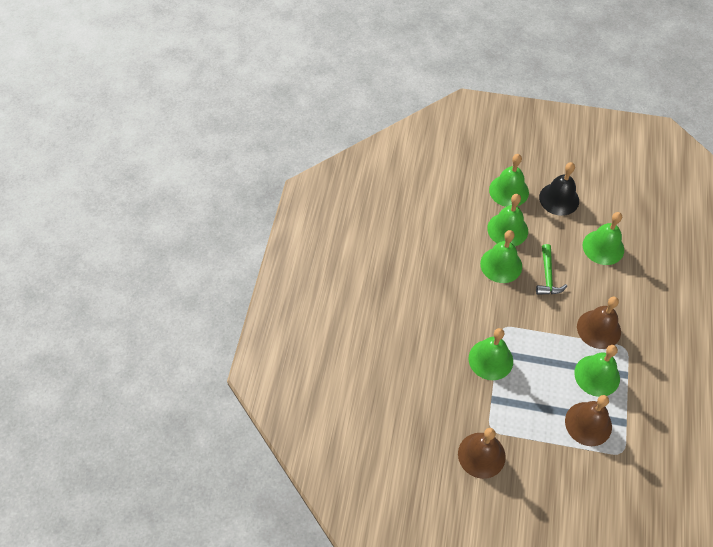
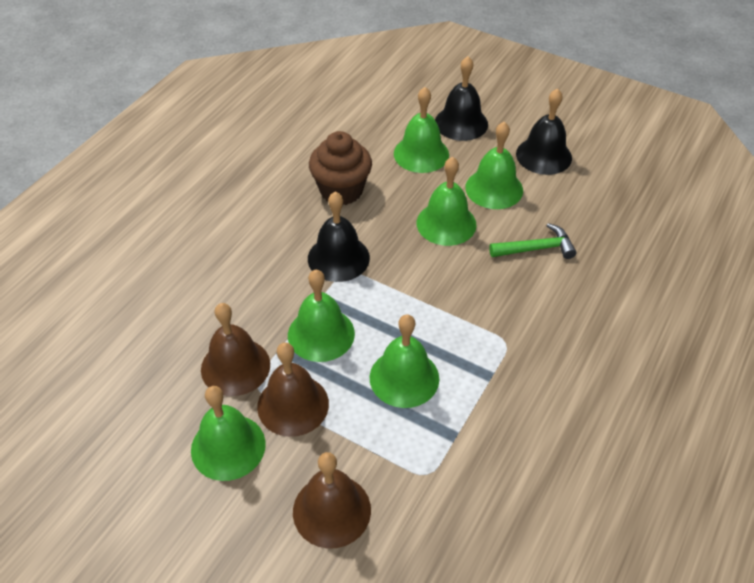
black bell: [539,162,579,216] = 1 -> [308,192,370,282] [435,56,488,141] [516,88,572,175] = 3
brown cupcake: none = 0 -> [309,131,372,205] = 1

